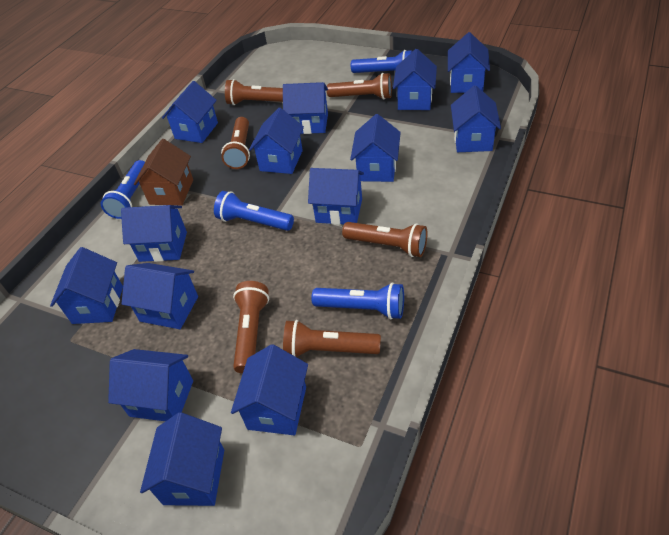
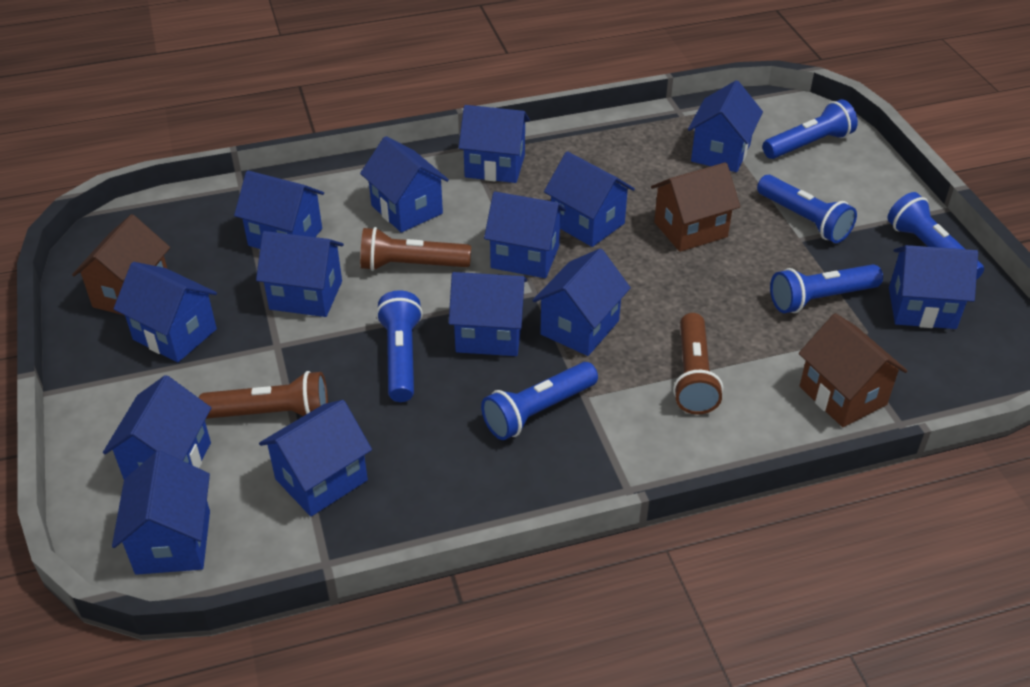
blue flashlight: [101,160,145,219] [214,191,294,231] [311,282,404,320] [351,50,412,73] = 4 -> [376,290,423,402] [481,362,598,440] [757,175,857,243] [763,99,858,159] [770,264,883,313] [887,192,984,280] = 6
brown flashlight: [221,117,250,169] [225,79,283,105] [233,281,269,374] [283,320,381,357] [327,73,392,100] [342,222,427,257] = 6 -> [199,371,328,419] [360,227,471,271] [673,313,723,415] = 3
brown house: [134,139,193,205] = 1 -> [72,214,170,315] [651,162,740,252] [799,313,907,427] = 3

